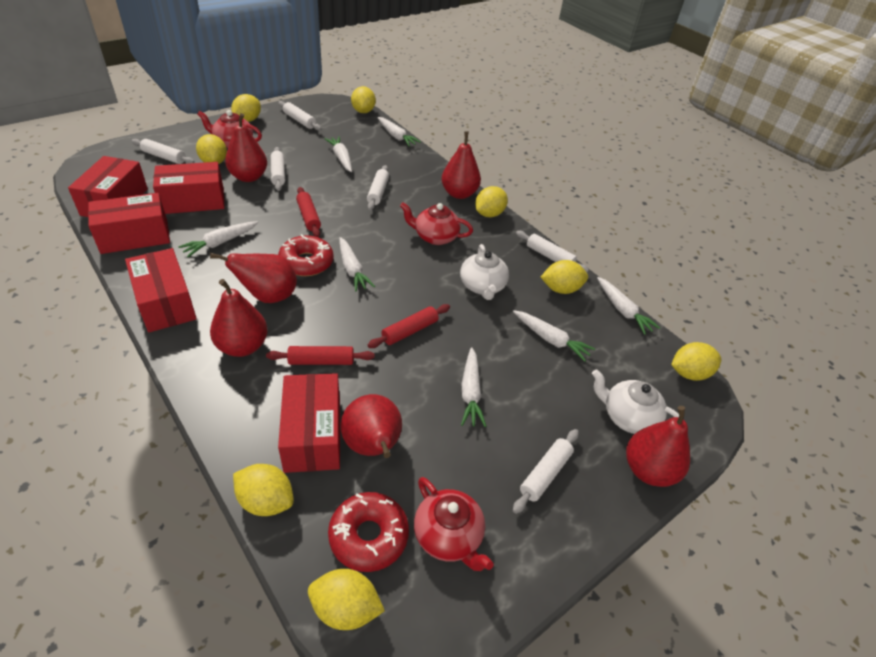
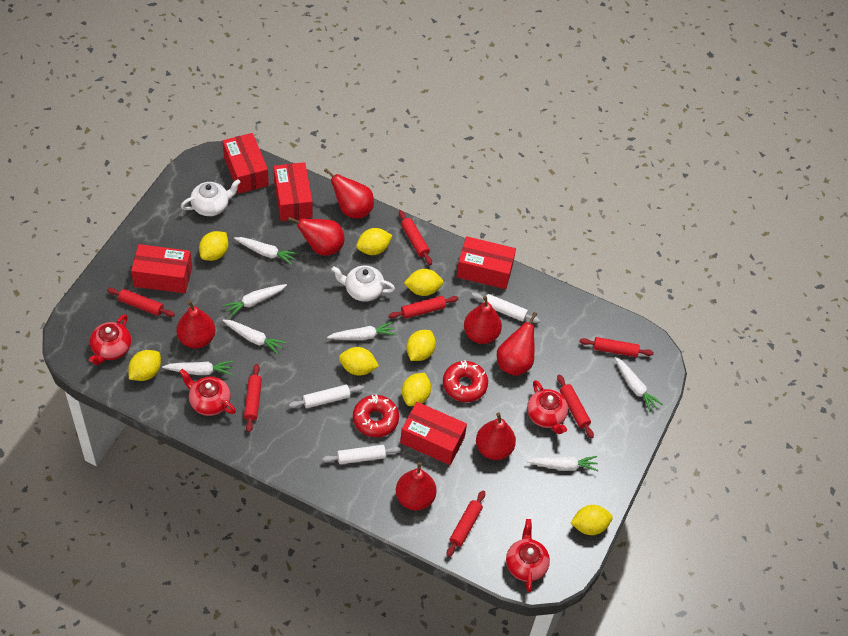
red pear: [210,253,297,303] [210,279,268,357] [225,113,267,182] [340,394,402,458] [441,131,481,199] [626,406,690,487] = 6 -> [176,300,215,348] [288,217,345,256] [324,168,374,219] [396,462,437,511] [464,296,502,344] [476,413,516,460] [497,312,537,376] = 7
red rolling pin: [266,346,375,365] [296,187,321,237] [368,304,450,348] = 3 -> [107,288,175,317] [244,364,262,432] [388,296,459,319] [399,210,432,265] [447,490,485,557] [557,375,594,439] [579,337,654,357] = 7
red teapot: [197,110,262,148] [400,203,473,245] [414,477,494,571] = 3 -> [89,314,131,365] [179,369,236,416] [506,519,550,592] [527,380,568,434] = 4
white rolling pin: [131,139,195,164] [271,147,285,191] [278,101,321,130] [367,165,389,210] [513,429,579,514] [516,231,589,273] = 6 -> [289,385,364,408] [322,445,401,464] [472,292,540,323] = 3

